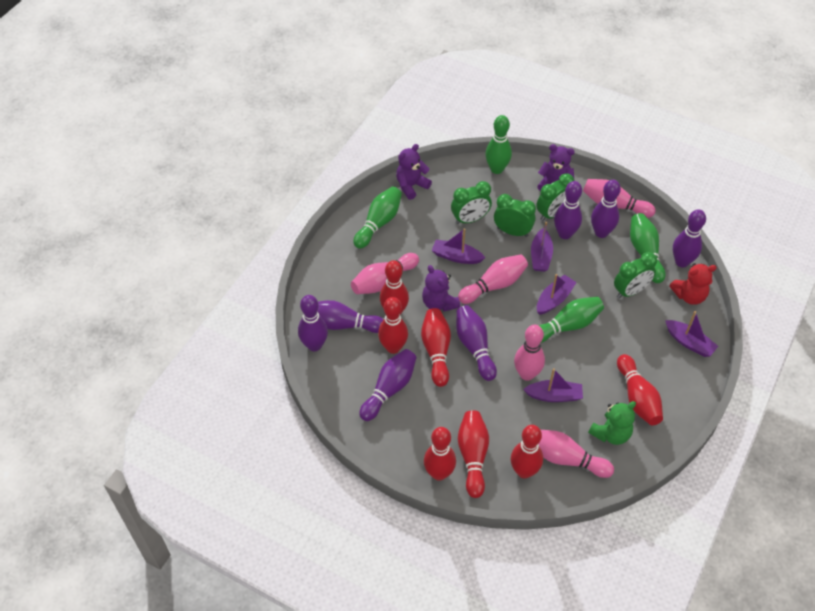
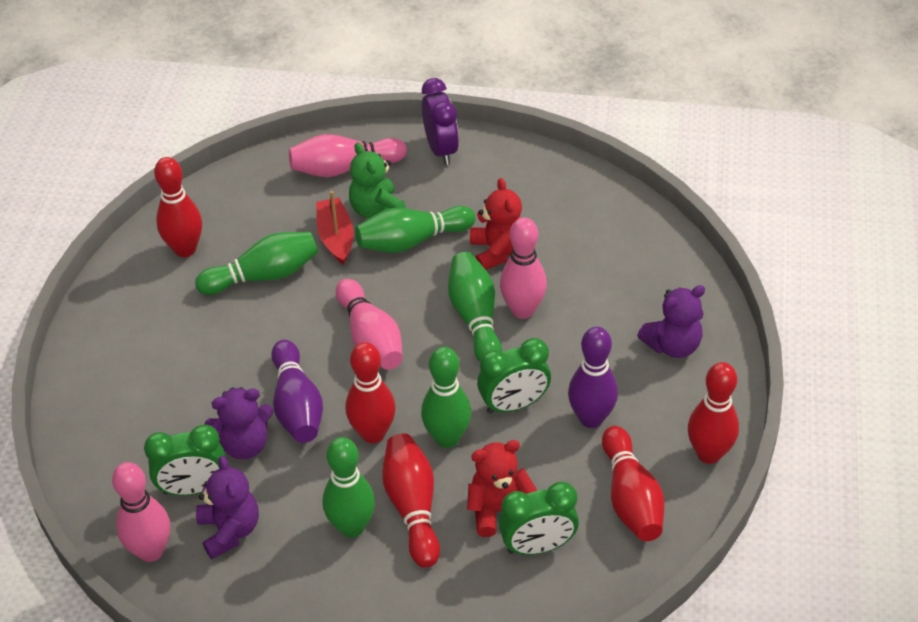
green bowling pin: [353,187,402,249] [485,115,512,174] [539,297,604,343] [630,213,666,283] = 4 -> [195,232,318,295] [323,437,375,538] [355,206,475,253] [421,347,471,448] [448,252,502,362] = 5
green clock: [451,181,492,224] [494,194,536,237] [536,173,574,221] [614,252,657,298] = 4 -> [144,425,225,496] [477,338,551,414] [499,482,579,555] = 3
pink bowling pin: [351,253,419,294] [458,254,528,304] [514,325,545,381] [539,430,614,478] [583,179,656,218] = 5 -> [112,462,170,562] [289,134,407,177] [336,279,403,370] [500,217,547,319] = 4
purple boat: [432,228,485,264] [523,368,583,402] [531,222,553,272] [537,274,577,315] [665,311,718,357] = 5 -> none = 0
purple bowling pin: [298,295,328,351] [317,300,384,333] [359,349,417,421] [456,305,497,381] [554,181,582,239] [591,180,621,238] [673,209,706,268] = 7 -> [271,339,323,443] [568,327,618,428] = 2
purple clock: none = 0 -> [422,78,459,165] = 1
red boat: none = 0 -> [316,191,354,264] = 1
red bowling pin: [378,297,408,354] [380,260,409,315] [421,308,451,387] [424,427,456,481] [458,410,489,498] [511,425,543,478] [617,354,663,425] = 7 -> [154,157,202,257] [346,342,396,443] [382,433,440,568] [602,426,665,541] [688,362,739,464] = 5
red teddy bear: [669,263,717,305] = 1 -> [467,440,537,537] [470,178,522,270] = 2

